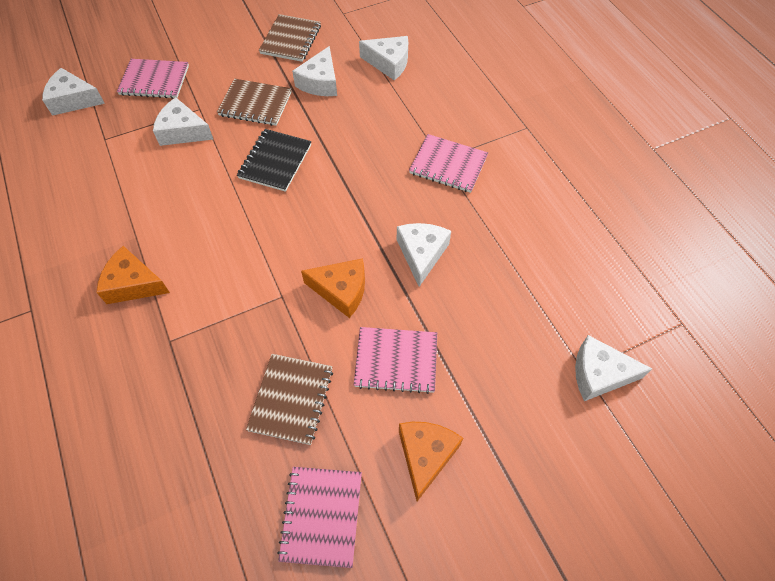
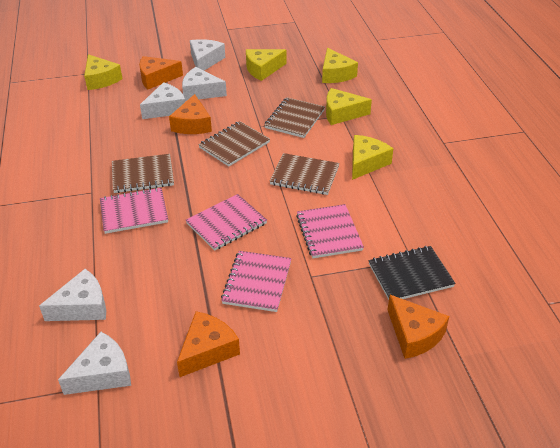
brown notebook: [217,79,291,126] [246,354,333,445] [259,14,321,62] = 3 -> [112,154,174,193] [198,121,270,166] [264,97,325,138] [270,153,339,195] = 4
orange cheese: [96,246,170,304] [301,258,365,318] [399,422,463,501] = 3 -> [139,56,183,90] [169,94,212,134] [177,311,240,377] [388,295,449,359] = 4
white cheese: [42,68,105,116] [153,97,213,146] [292,46,337,96] [359,36,408,80] [397,223,451,287] [575,335,652,401] = 6 -> [39,269,106,321] [58,332,131,395] [140,82,185,119] [182,67,227,101] [190,39,225,71] = 5
yellow cheese: none = 0 -> [84,54,123,90] [246,49,286,81] [322,48,358,83] [326,88,372,125] [352,135,393,180] = 5

